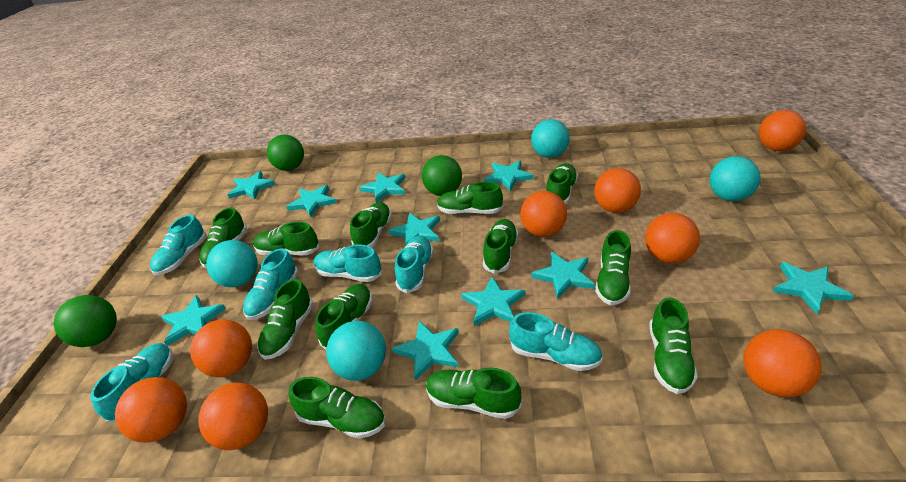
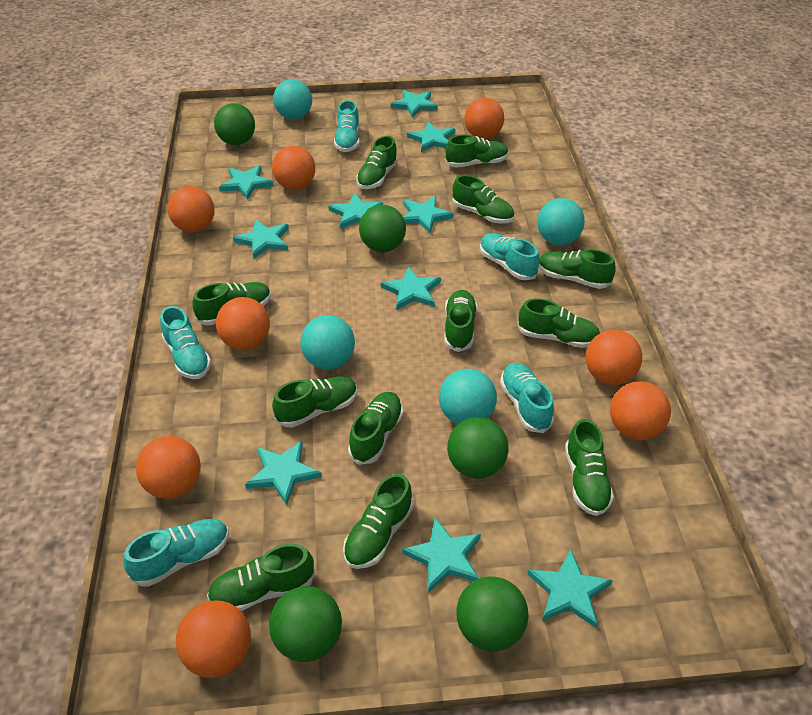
green ball: [54,295,117,347] [267,135,304,171] [422,155,462,196] = 3 -> [214,103,255,145] [269,586,342,662] [359,205,406,252] [447,417,509,479] [456,577,528,651] = 5
turquoise shoe: [90,343,173,424] [150,215,207,275] [243,248,299,320] [314,244,382,282] [395,236,434,293] [509,312,603,371] = 6 -> [123,519,229,586] [160,306,211,379] [334,100,360,152] [480,233,539,280] [500,363,554,433] = 5

